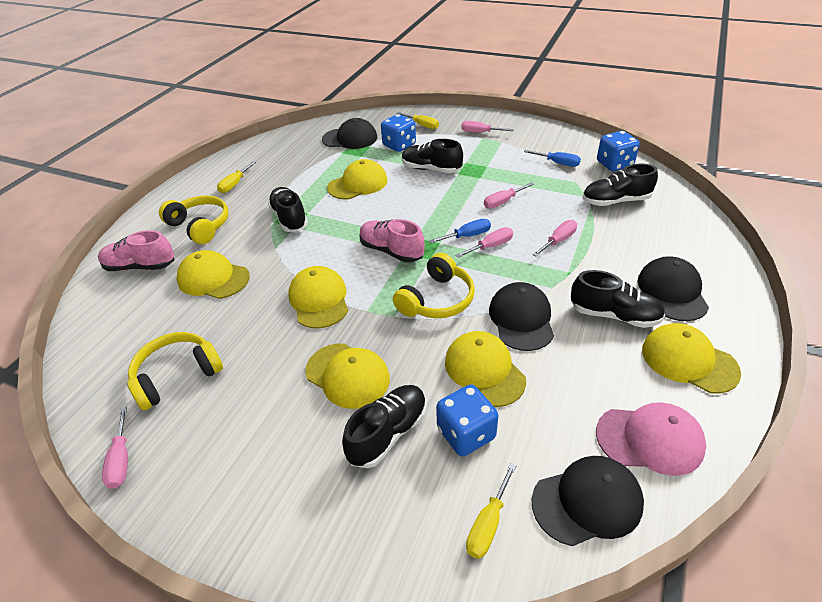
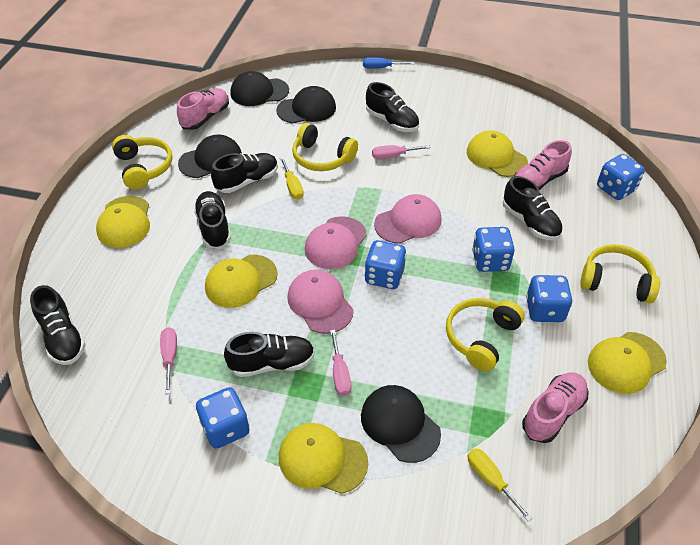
black shoe: [268,187,308,232] [342,385,427,468] [402,139,463,173] [571,270,665,328] [582,164,658,206] = 5 -> [30,285,86,365] [193,191,231,249] [211,153,278,193] [224,332,315,377] [366,82,419,132] [503,176,563,241] = 6
blue dice: [381,114,416,152] [436,385,498,456] [597,131,640,171] = 3 -> [196,387,249,449] [365,240,406,289] [472,227,515,272] [526,275,573,322] [597,154,645,200] = 5
blue screwdriver: [429,219,491,243] [524,150,581,167] = 2 -> [363,57,415,69] = 1
pink cap: [596,402,706,476] = 1 -> [287,270,354,334] [305,216,367,269] [374,194,442,244] = 3
pink screwdriver: [102,406,128,489] [455,227,513,258] [461,121,514,133] [484,182,534,209] [532,220,577,256] = 5 -> [160,327,177,394] [330,330,351,396] [372,145,431,159] = 3
pink shoe: [98,230,175,271] [360,219,425,263] = 2 -> [177,88,229,130] [513,140,572,190] [522,372,589,443] = 3
yellow cap: [177,250,250,299] [289,266,348,329] [305,343,390,409] [327,159,388,199] [445,331,526,407] [642,323,741,394] = 6 -> [96,196,150,248] [205,255,278,308] [279,423,368,494] [467,130,528,177] [588,332,667,394] = 5
yellow headphones: [127,332,223,410] [159,196,228,244] [393,253,475,318] = 3 -> [112,135,172,190] [292,123,358,171] [446,298,525,372] [580,244,660,303] = 4
yellow screwdriver: [217,161,256,193] [397,112,439,129] [466,463,516,559] = 3 -> [280,157,304,200] [467,448,532,522] = 2

